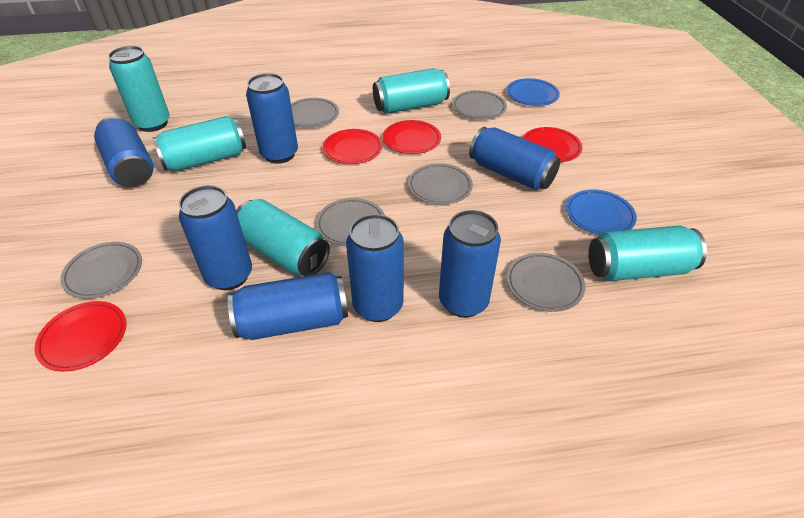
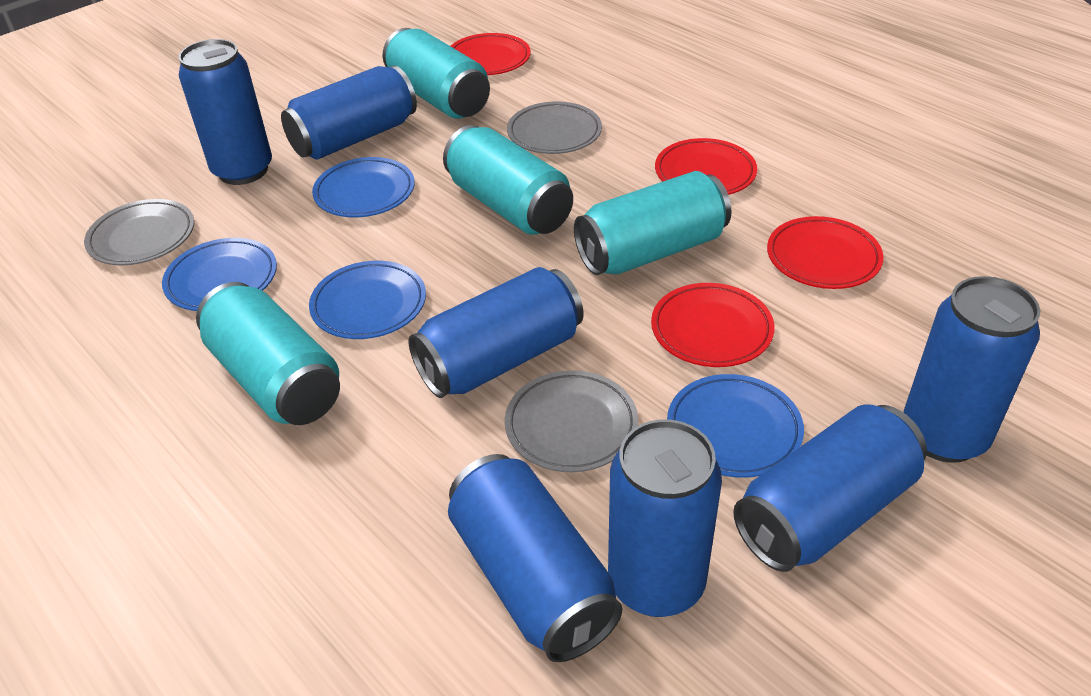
blue plate: [506,78,560,106] [566,189,637,235] = 2 -> [162,238,277,311] [309,261,426,339] [312,157,415,217] [667,374,804,478] = 4
grey plate: [60,242,142,299] [291,98,339,128] [316,198,385,246] [408,163,473,205] [452,90,507,120] [507,253,585,312] = 6 -> [84,199,194,265] [505,370,638,472] [507,101,602,154] = 3
turquoise can: [108,46,170,132] [152,116,246,171] [236,199,330,276] [373,68,450,114] [588,226,707,281] = 5 -> [196,282,340,425] [383,28,490,119] [443,125,573,235] [574,171,731,275] = 4

